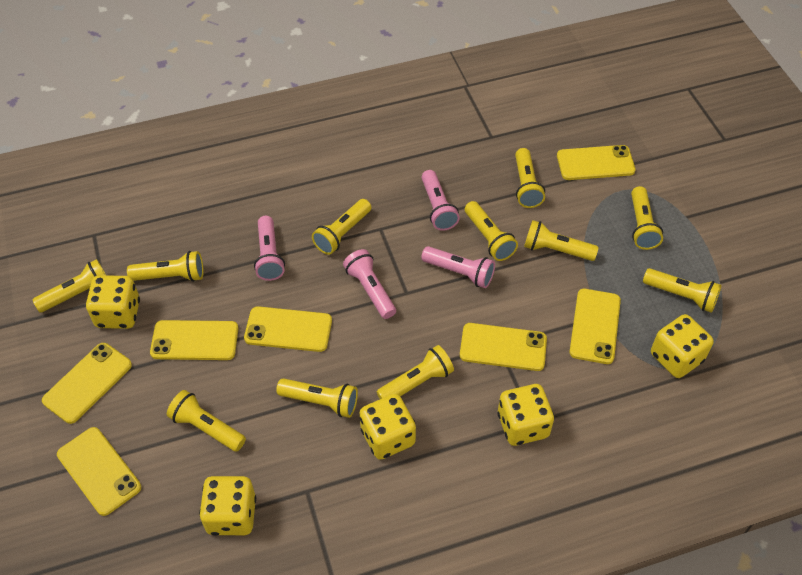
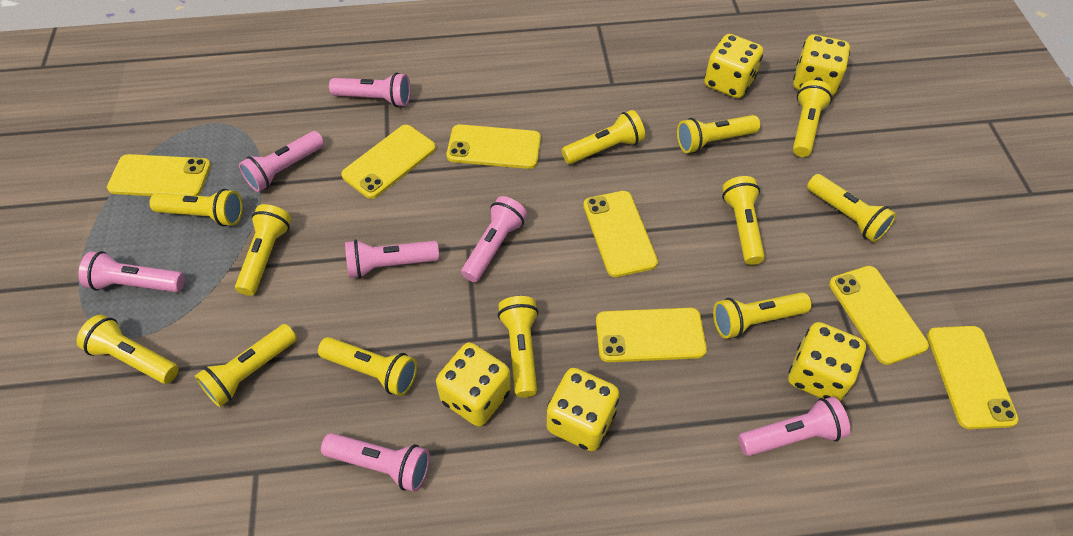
pink flashlight: [254,216,285,281] [343,249,396,319] [421,170,460,231] [421,246,495,288] = 4 -> [79,251,185,292] [239,131,324,192] [321,433,430,492] [329,72,411,107] [345,239,439,278] [461,196,527,282] [738,397,850,456] = 7
yellow flashlight: [33,259,106,312] [127,251,204,282] [167,390,246,452] [276,378,358,418] [312,199,371,255] [377,345,454,399] [465,201,518,261] [515,148,545,208] [524,220,599,261] [631,186,663,250] [643,268,722,313] = 11 -> [77,315,178,384] [150,189,243,226] [195,324,297,407] [235,204,291,296] [318,337,417,396] [498,296,539,397] [562,110,645,164] [677,115,760,153] [713,292,811,339] [722,176,765,265] [793,80,832,157] [807,174,896,242] = 12

